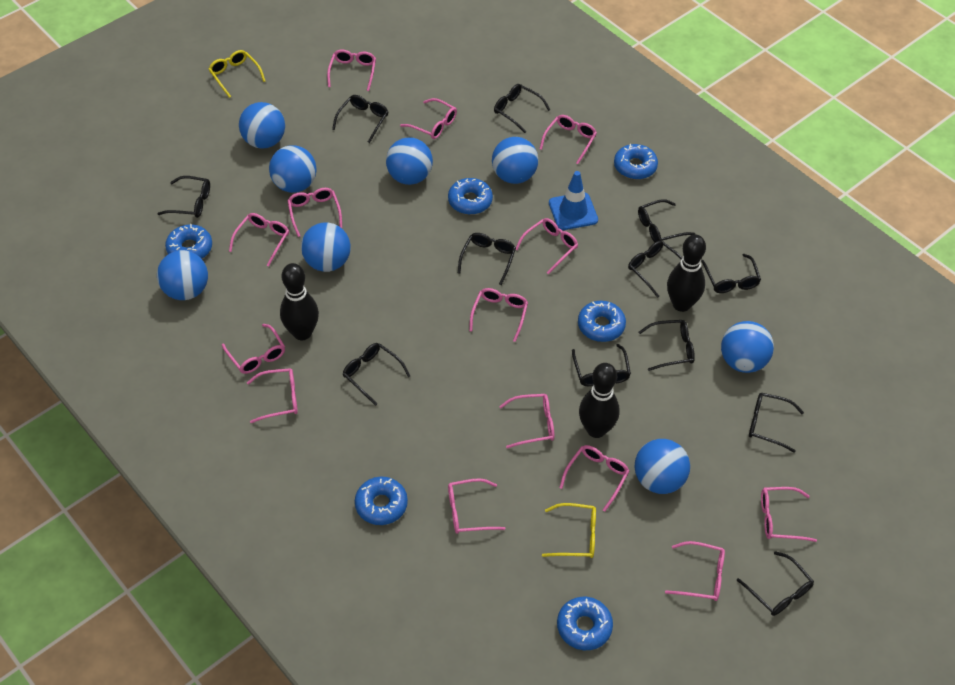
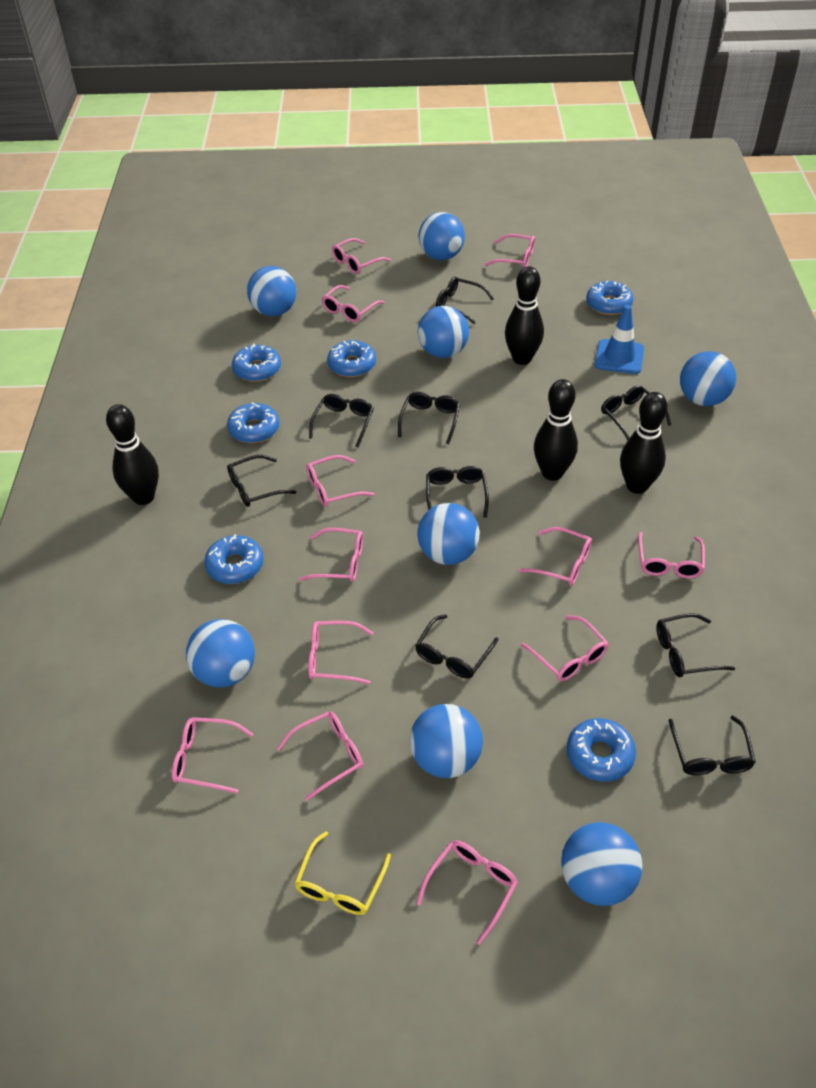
black bowling pin: [280,263,319,340] [579,363,620,438] [667,234,706,312] = 3 -> [106,404,159,505] [505,266,544,365] [534,379,578,481] [620,392,668,494] = 4
black glasses: [157,176,210,218] [332,95,389,143] [343,343,410,406] [458,233,516,285] [494,84,550,133] [572,344,631,387] [628,241,683,298] [638,199,695,242] [638,320,695,371] [701,254,761,293] [737,551,814,616] [749,393,804,453] = 12 -> [227,455,296,507] [309,394,374,448] [398,392,460,444] [415,614,499,679] [426,466,489,518] [436,277,494,324] [601,385,671,440] [656,613,735,677] [669,716,756,775] = 9
pink glasses: [222,324,285,374] [229,213,289,266] [247,368,298,423] [287,188,342,237] [327,50,376,91] [400,98,457,139] [448,478,506,534] [469,288,528,342] [499,394,554,448] [516,218,578,274] [540,115,597,164] [559,445,629,512] [665,541,725,601] [761,487,817,542] = 14 -> [172,717,253,793] [277,711,363,801] [299,528,363,582] [306,455,374,507] [308,621,374,684] [322,285,385,322] [332,238,391,274] [416,840,518,945] [484,234,535,268] [519,527,592,586] [521,615,609,681] [638,532,705,578] = 12
yellow glasses: [208,50,265,98] [542,503,596,558] = 2 -> [294,831,391,915] = 1

